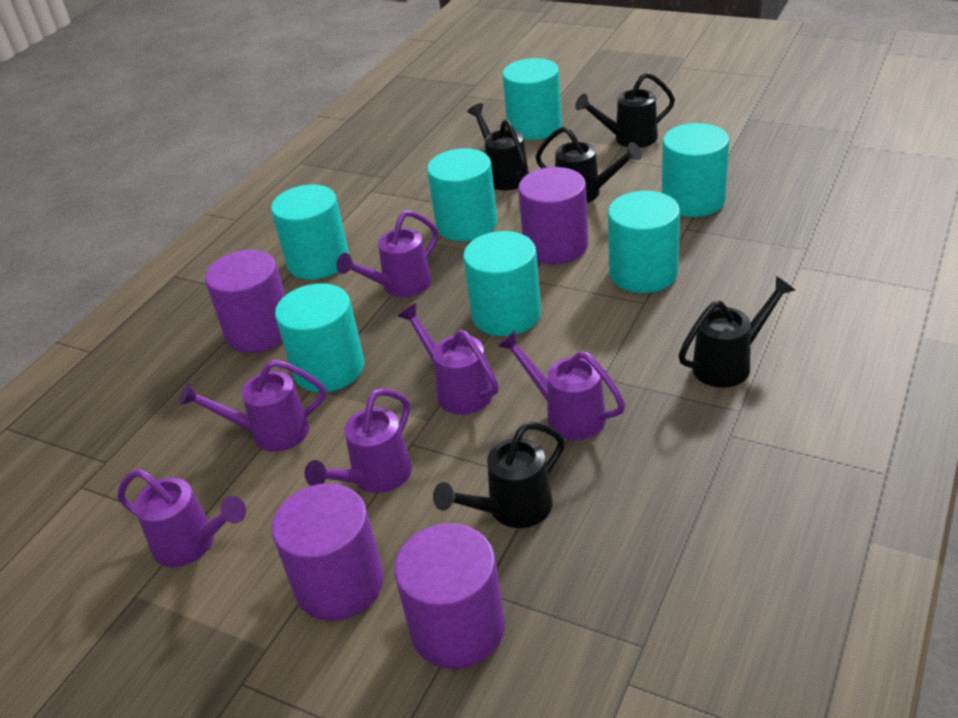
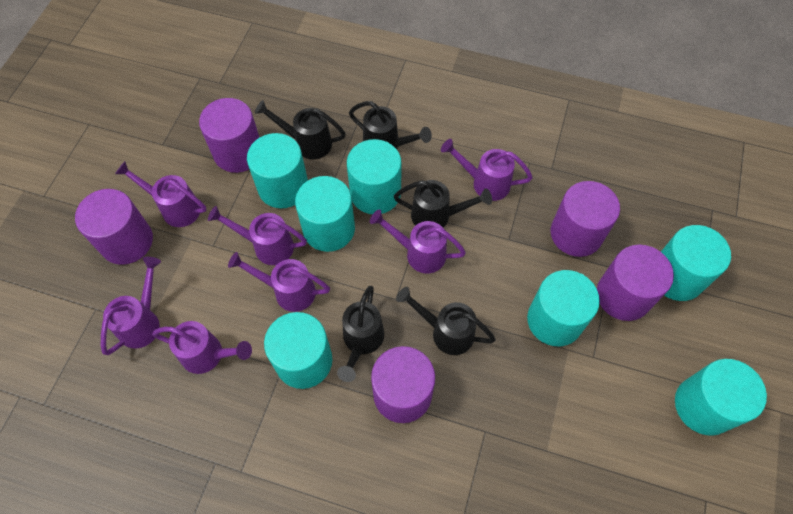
purple cylinder: [205,250,285,353] [272,483,384,621] [394,523,505,669] [518,167,588,264] = 4 -> [75,189,153,265] [199,98,260,173] [371,346,435,423] [551,181,620,257] [597,245,674,321] = 5
purple watering can: [118,469,246,567] [179,359,326,452] [304,388,412,493] [337,210,438,297] [398,303,499,415] [498,330,625,440] = 6 -> [101,257,161,355] [115,161,207,227] [152,321,252,374] [208,206,307,265] [228,252,330,312] [370,209,466,274] [441,139,533,201] = 7

